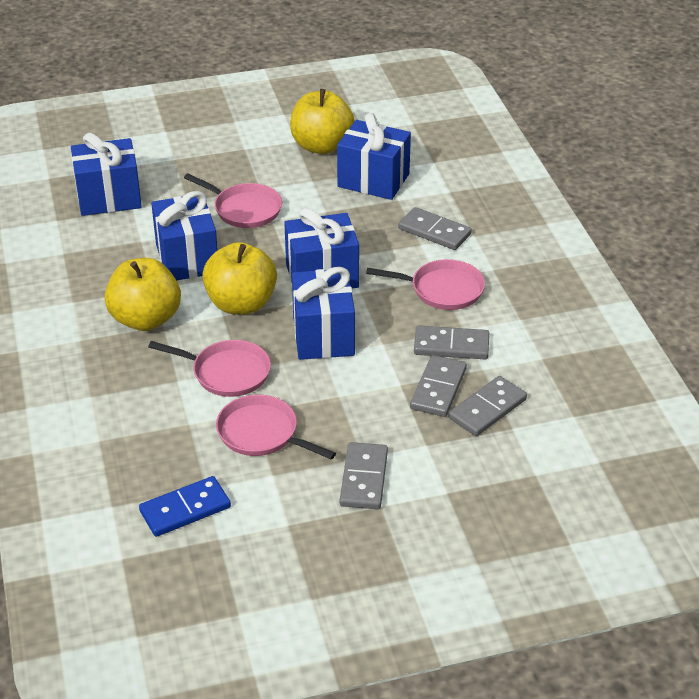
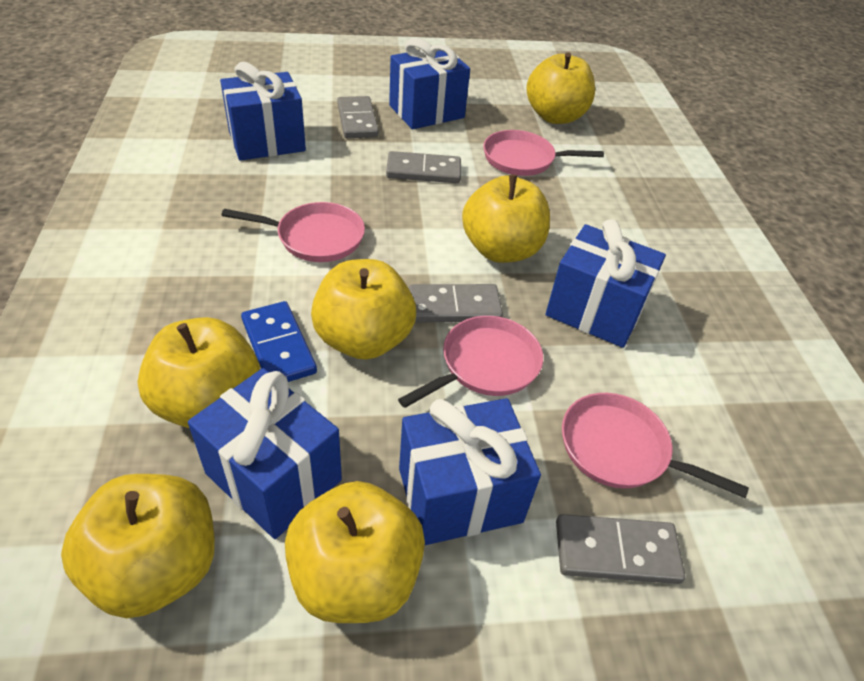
grey domino: [340,442,388,509] [398,207,472,250] [410,355,467,417] [414,325,489,359] [449,376,527,436] = 5 -> [337,96,379,138] [386,151,461,183] [409,284,503,322] [556,514,686,584] = 4
yellow apple: [105,258,181,331] [202,242,277,315] [290,89,355,154] = 3 -> [61,474,215,618] [137,317,260,428] [285,481,425,623] [311,259,416,360] [462,174,550,263] [526,52,595,124] = 6

